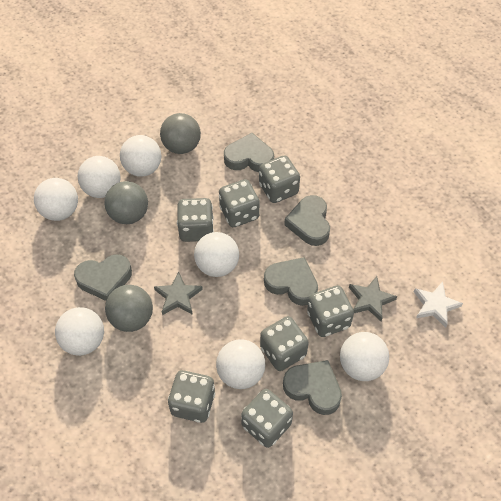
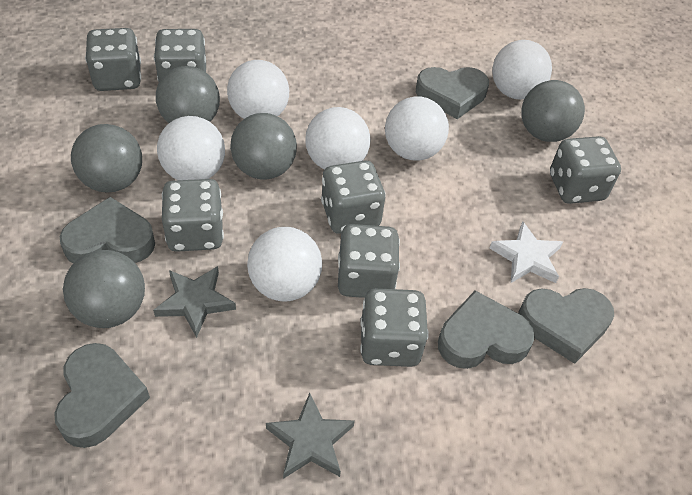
grey ball: [104,181,148,224] [105,285,153,332] [160,113,201,154] = 3 -> [63,250,145,328] [71,124,142,193] [156,66,220,123] [230,113,297,180] [521,80,585,142] = 5
white ball: [34,178,78,221] [55,307,104,356] [78,156,121,198] [120,135,161,177] [194,232,239,277] [216,339,265,389] [340,332,389,381] = 7 -> [157,116,225,180] [227,60,289,119] [247,227,322,301] [305,107,370,170] [385,96,449,160] [492,40,552,99] = 6

